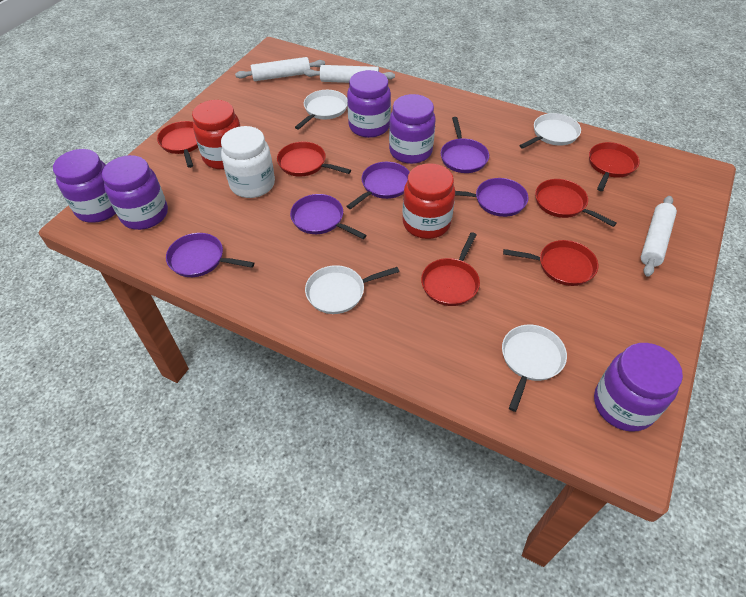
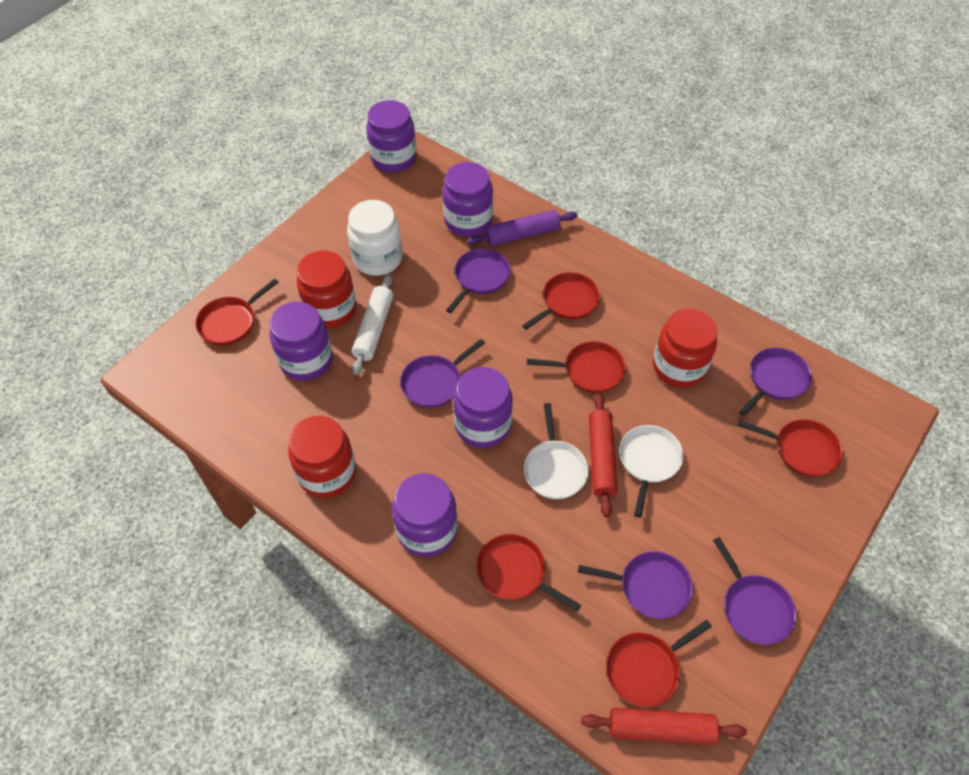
purple rolling pin: none = 0 -> [467,210,578,246] = 1
red jar: [192,100,240,169] [402,163,455,239] = 2 -> [288,416,356,498] [297,250,356,328] [653,308,718,388] = 3
red rolling pin: none = 0 -> [581,707,747,745] [589,393,618,517] = 2
white pan: [295,90,347,129] [305,265,399,314] [502,325,567,412] [519,113,581,149] = 4 -> [524,403,589,499] [619,425,683,517] = 2
white rolling pin: [235,57,325,81] [304,65,395,83] [641,196,677,277] = 3 -> [352,274,393,375] = 1

